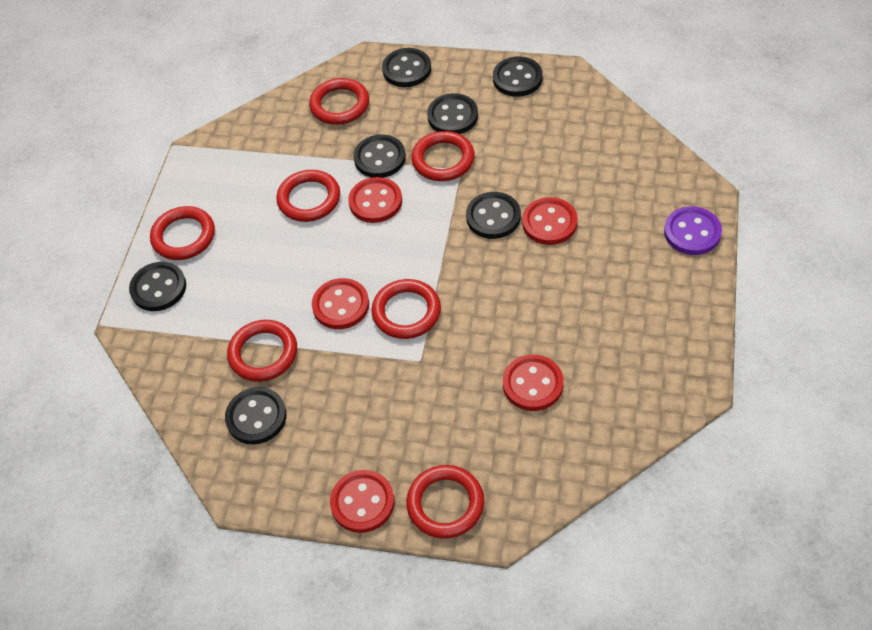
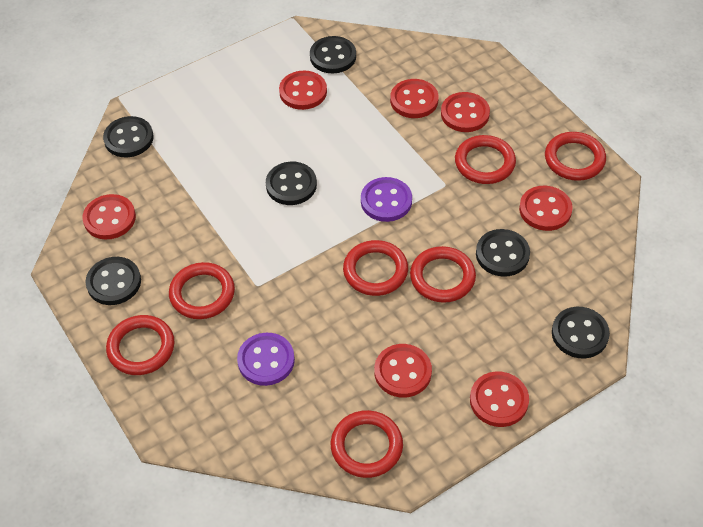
black button: [129,262,186,311] [225,387,287,444] [353,134,406,178] [382,48,431,87] [427,93,478,134] [466,192,521,239] [493,56,543,97] = 7 -> [85,257,141,305] [103,116,153,158] [266,162,317,205] [310,36,356,73] [476,229,530,277] [552,307,610,358] = 6
purple button: [664,206,722,255] = 1 -> [237,333,295,386] [361,177,412,222] = 2
red button: [312,278,369,329] [330,470,395,533] [348,177,402,223] [503,355,564,411] [522,197,578,245] = 5 -> [82,194,136,240] [279,71,327,110] [374,344,432,398] [390,79,439,118] [441,92,490,132] [470,371,529,427] [519,186,573,231] = 7

